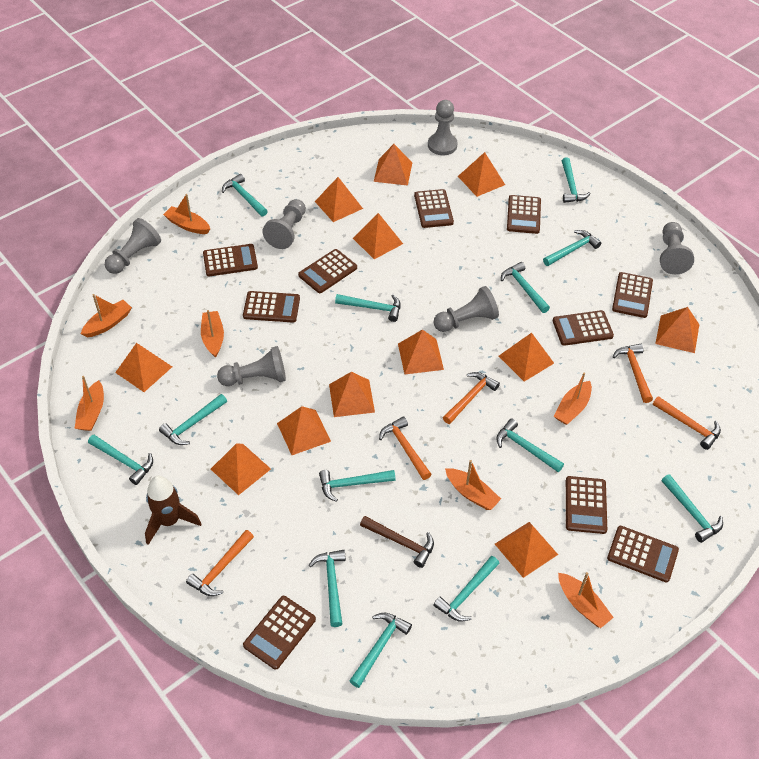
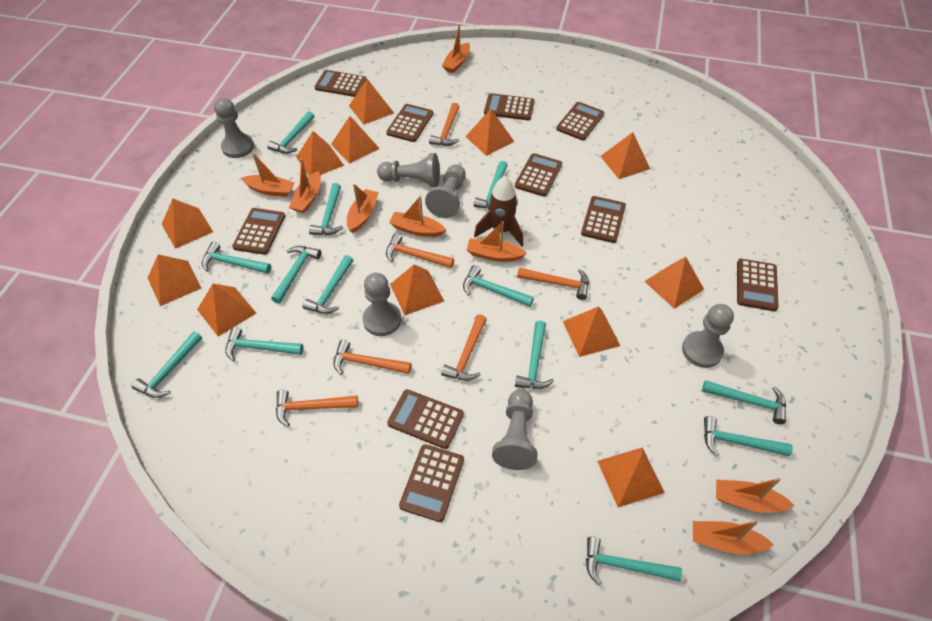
brown hammer: [360,516,434,568] = 1 -> none = 0
orange boat: [75,376,104,431] [81,294,132,338] [163,194,210,234] [201,310,224,358] [445,460,501,510] [554,373,592,425] [558,572,614,628] = 7 -> [241,153,295,197] [289,158,321,213] [347,184,379,233] [389,196,446,237] [442,24,470,73] [467,221,527,262] [693,520,773,554] [716,478,795,513] = 8
orange hammer: [186,530,254,596] [379,416,432,480] [443,372,500,424] [613,344,653,403] [653,396,721,450] = 5 -> [276,390,358,427] [333,340,411,375] [386,233,454,268] [429,103,459,146] [441,314,487,381] [517,268,589,300] = 6

